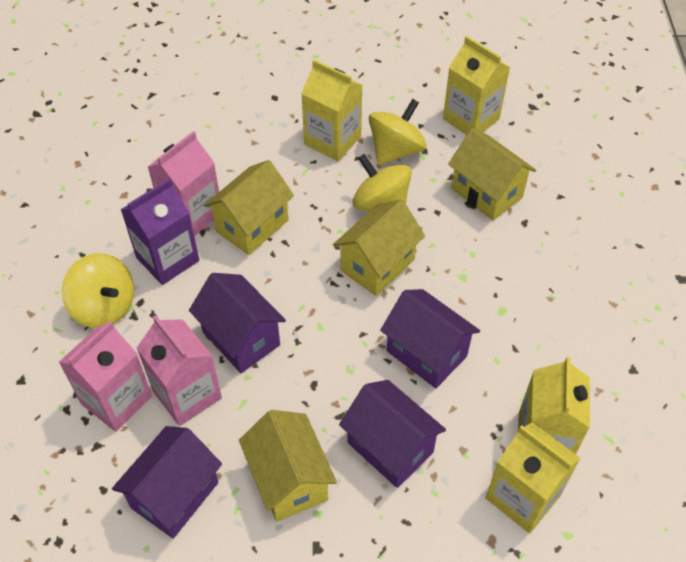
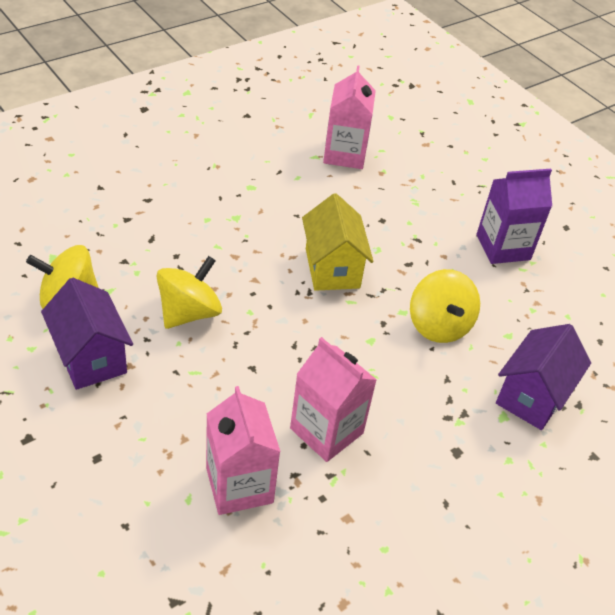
purple house: [112,426,222,539] [189,273,286,373] [339,380,446,488] [380,289,480,388] = 4 -> [41,278,133,390] [496,324,591,430] = 2
yellow carton: [301,60,363,161] [443,36,510,135] [486,422,581,534] [518,357,590,454] = 4 -> none = 0
yellow house: [204,160,294,255] [239,410,337,522] [333,199,425,296] [448,128,536,221] = 4 -> [302,193,374,291] = 1

